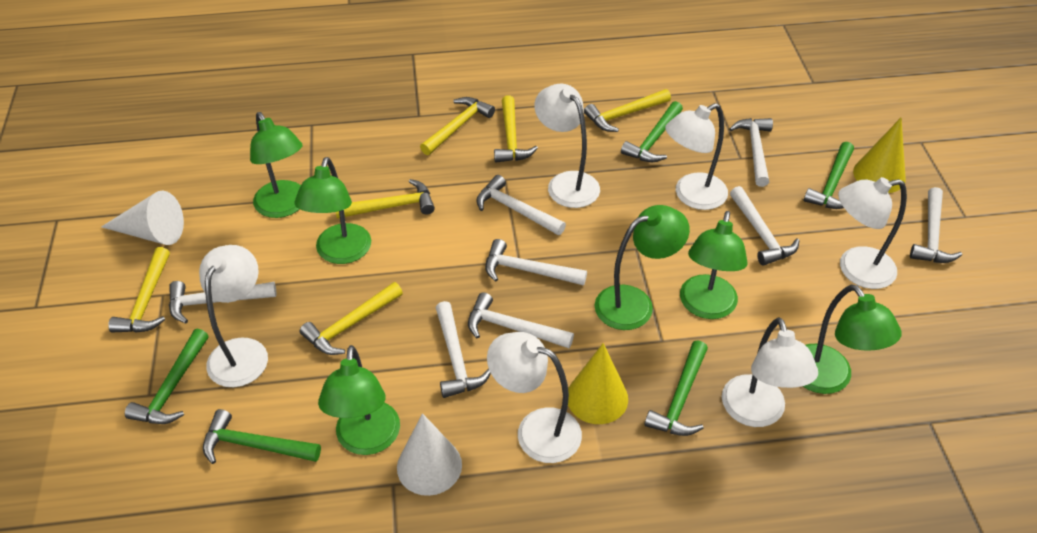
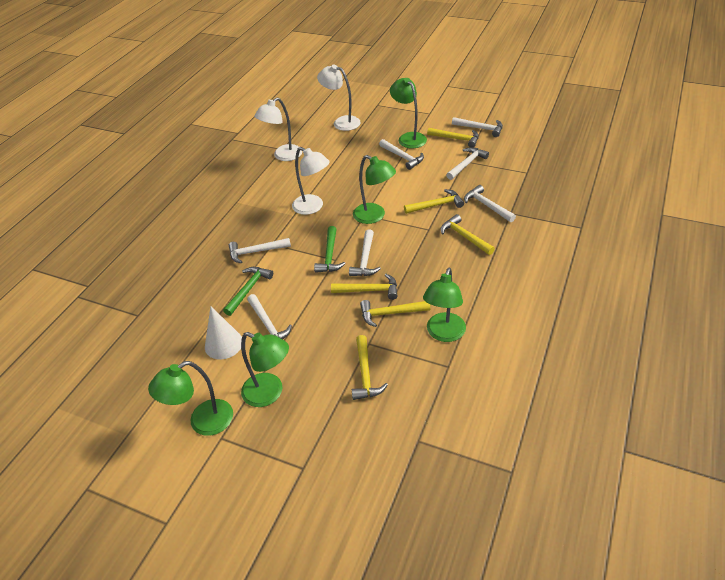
green hammer: [125,329,209,424] [203,409,321,464] [621,101,683,162] [644,340,708,436] [804,142,854,209] = 5 -> [223,267,273,316] [314,226,346,273] = 2
green lamp: [250,112,302,218] [294,157,371,264] [318,345,400,455] [595,205,690,330] [680,211,748,319] [803,285,902,394] = 6 -> [148,361,233,436] [241,332,289,407] [353,155,396,224] [390,78,427,148] [423,268,466,342] = 5
white cone: [101,191,184,245] [397,413,462,496] = 2 -> [205,307,242,360] = 1
white hammer: [169,281,276,324] [436,301,491,398] [468,292,574,348] [476,175,566,235] [485,239,587,286] [729,118,773,187] [730,186,800,266] [910,187,962,263] = 8 -> [229,238,291,264] [247,294,292,340] [349,229,381,276] [379,139,424,170] [446,147,489,180] [452,117,503,137] [464,185,516,222] = 7
white lamp: [199,245,268,387] [487,332,582,463] [534,84,600,208] [665,103,728,210] [722,317,818,427] [838,177,907,289] = 6 -> [254,97,302,161] [292,147,330,215] [317,64,361,131] = 3
yellow cone: [568,343,628,424] [853,118,906,193] = 2 -> none = 0

